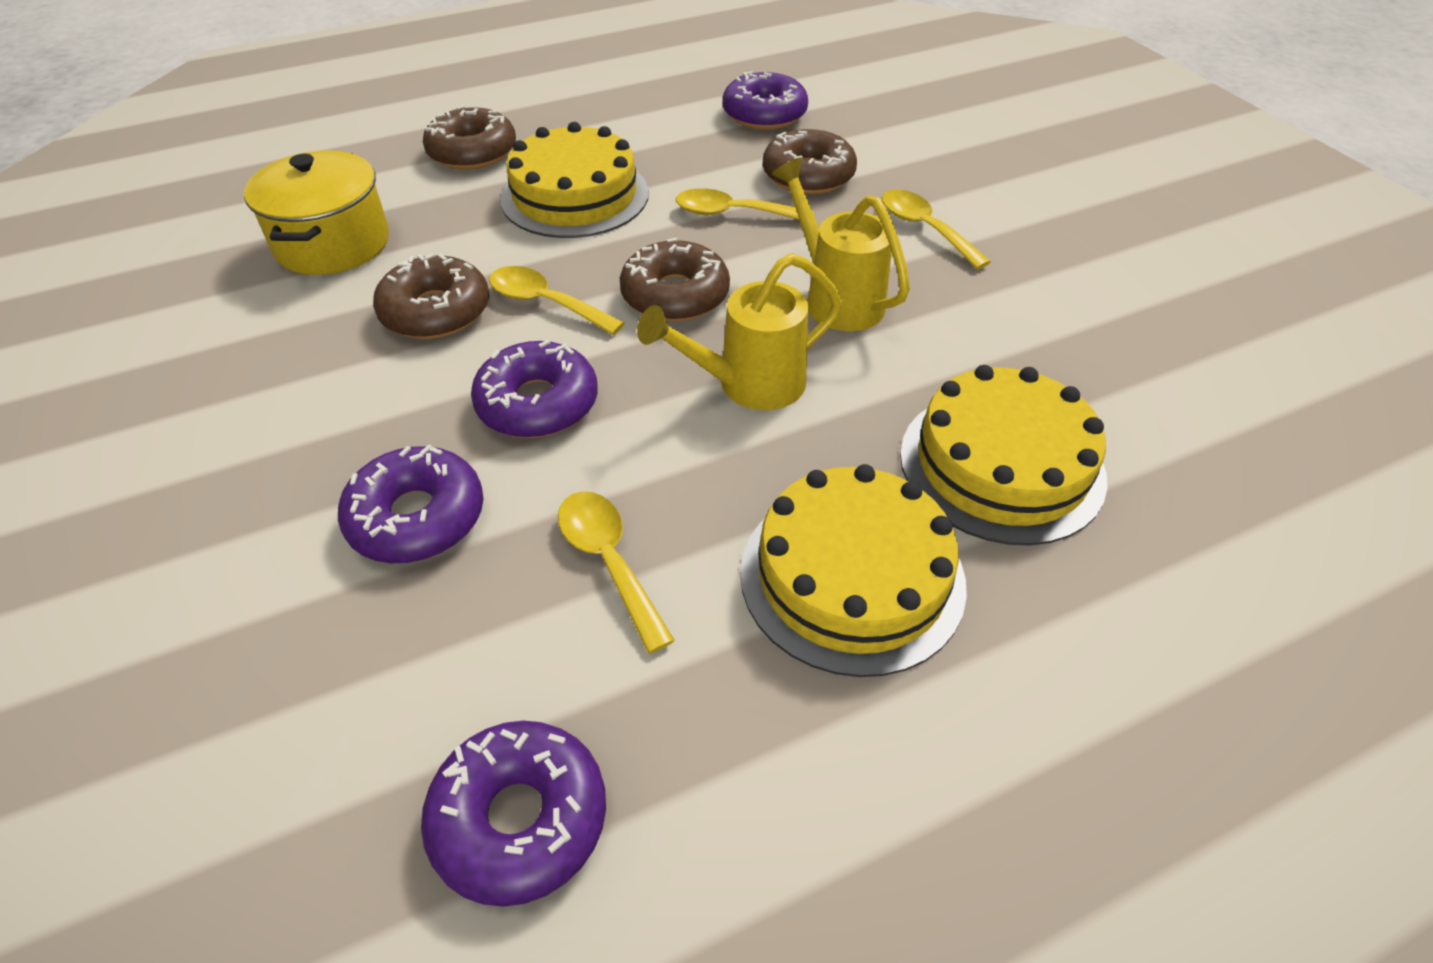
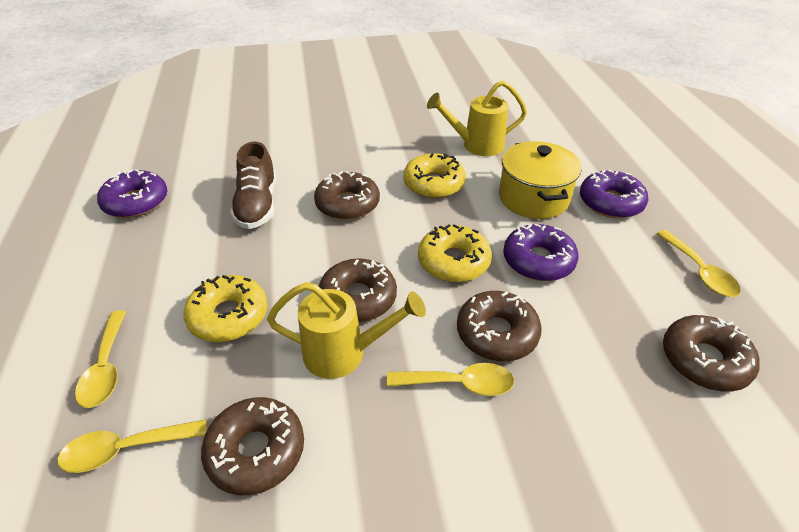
brown donut: [373,253,489,339] [423,105,516,170] [620,238,730,322] [763,129,857,194] = 4 -> [201,397,304,495] [314,171,380,220] [319,258,397,322] [457,291,542,361] [663,315,760,392] = 5
brown shoe: none = 0 -> [230,142,276,229] = 1
purple donut: [338,444,483,563] [421,721,606,907] [471,340,598,438] [723,71,808,130] = 4 -> [97,169,167,218] [503,223,579,281] [580,170,648,218] = 3
yellow cake: [500,122,649,238] [740,464,967,677] [900,365,1107,546] = 3 -> none = 0
yellow donut: none = 0 -> [183,275,268,342] [403,153,466,198] [418,224,492,282] = 3

